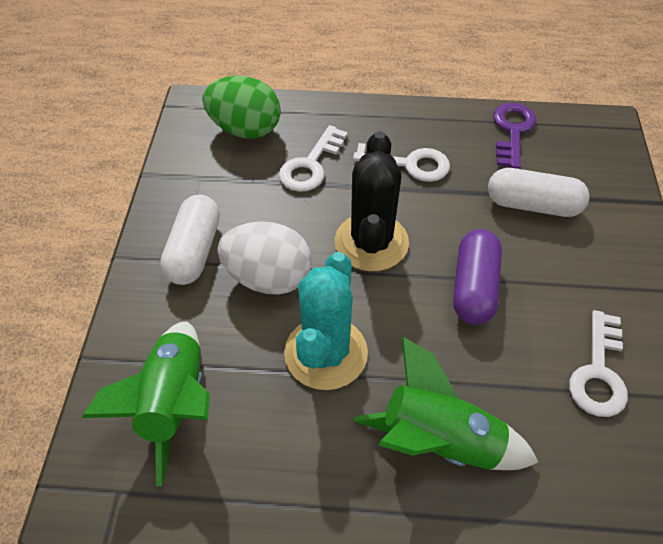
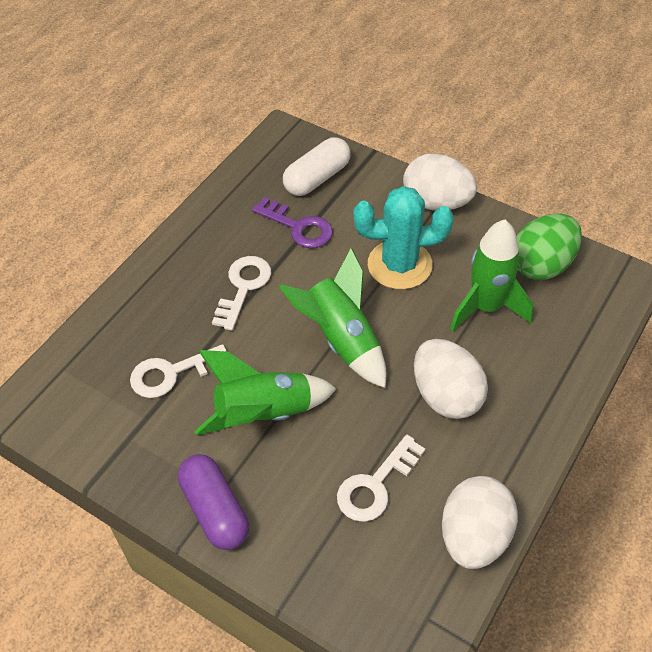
black cactus: [335,131,409,271] = 1 -> none = 0
green rocket: [82,322,210,487] [354,336,539,470] = 2 -> [194,350,337,435] [279,248,387,388] [450,220,533,332] = 3
white capsule: [160,195,220,285] [488,168,590,217] = 2 -> [283,137,351,196] = 1
white egg: [217,221,312,295] = 1 -> [403,154,477,211] [414,339,488,419] [442,476,518,569] = 3

